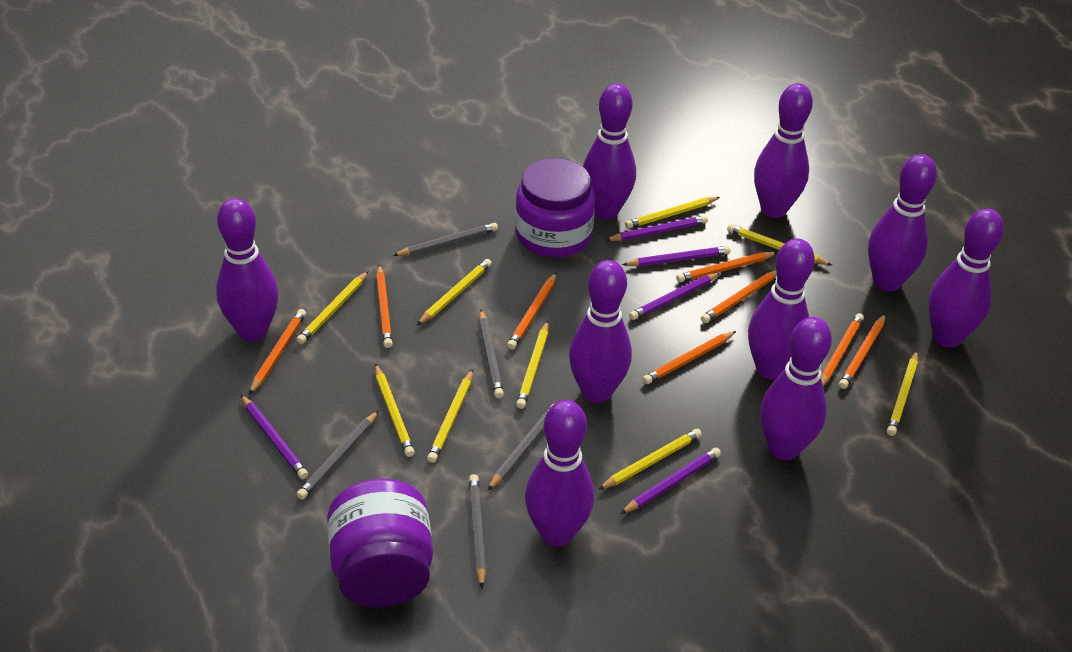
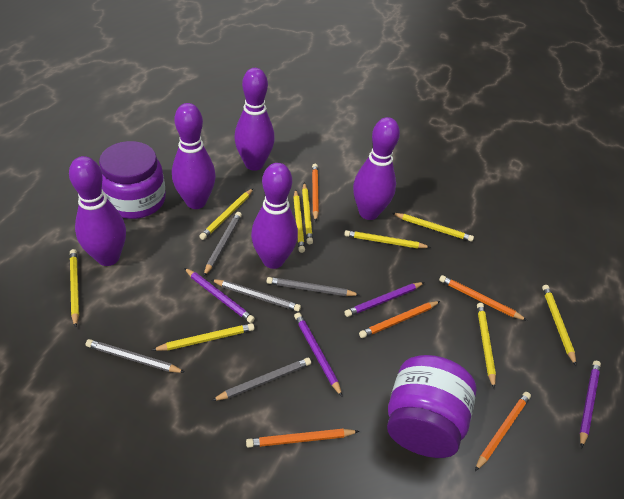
orange pencil: [249,309,306,395] [376,264,393,348] [507,272,557,350] [642,331,736,384] [676,252,778,282] [701,270,777,323] [821,313,864,386] [839,314,886,389] = 8 -> [246,429,359,448] [312,164,319,222] [359,301,440,338] [439,275,528,321] [475,392,531,471] = 5
purple bowling pin: [216,198,279,341] [525,400,594,547] [569,260,632,403] [583,84,636,219] [748,239,815,380] [754,83,813,218] [760,317,832,460] [868,154,937,292] [928,209,1004,348] = 9 -> [69,156,126,266] [172,103,216,209] [234,68,275,171] [251,163,298,269] [353,117,400,220] = 5
purple pencil: [241,395,308,479] [606,215,708,241] [620,448,721,514] [622,246,730,266] [629,273,720,320] = 5 -> [184,268,255,323] [294,312,342,396] [344,282,425,317] [580,361,601,448] = 4

